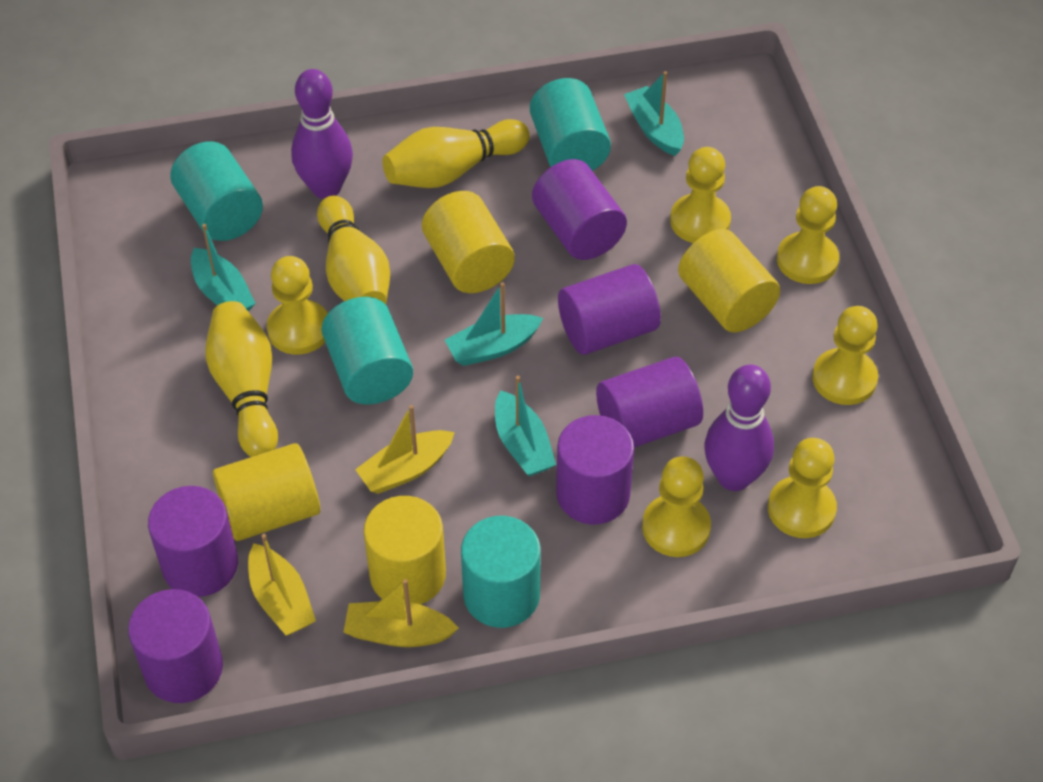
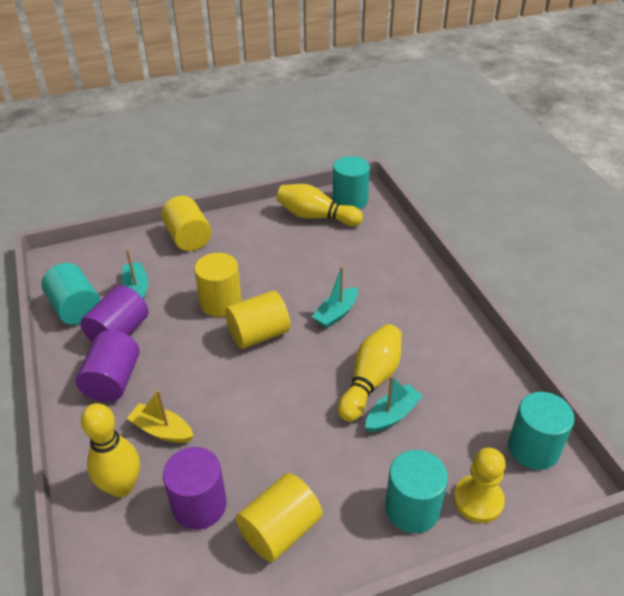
purple bowling pin: [291,69,353,199] [705,365,774,491] = 2 -> none = 0
purple cylinder: [128,589,223,703] [148,486,238,597] [532,159,627,260] [556,415,634,524] [558,264,661,355] [596,357,703,448] = 6 -> [76,330,140,402] [80,285,148,342] [163,447,227,530] = 3
turquoise boat: [191,224,256,312] [445,282,543,366] [495,376,556,476] [624,71,684,156] = 4 -> [122,249,148,299] [312,266,358,328] [365,375,423,433] = 3
yellow boat: [248,534,316,636] [343,579,459,647] [355,405,455,494] = 3 -> [127,390,193,443] = 1
yellow pawn: [267,256,328,355] [642,456,711,557] [670,147,731,243] [768,438,837,538] [777,186,839,284] [812,306,878,405] = 6 -> [454,448,506,523] = 1

